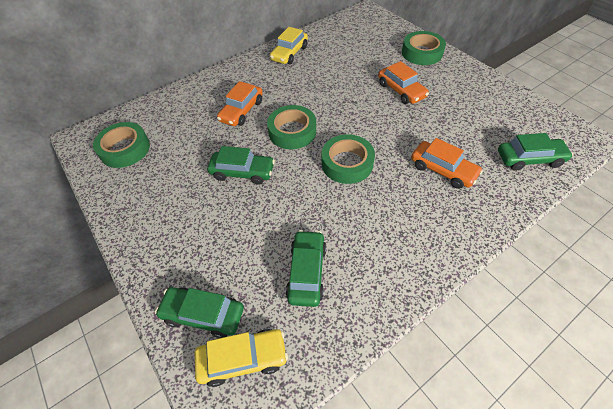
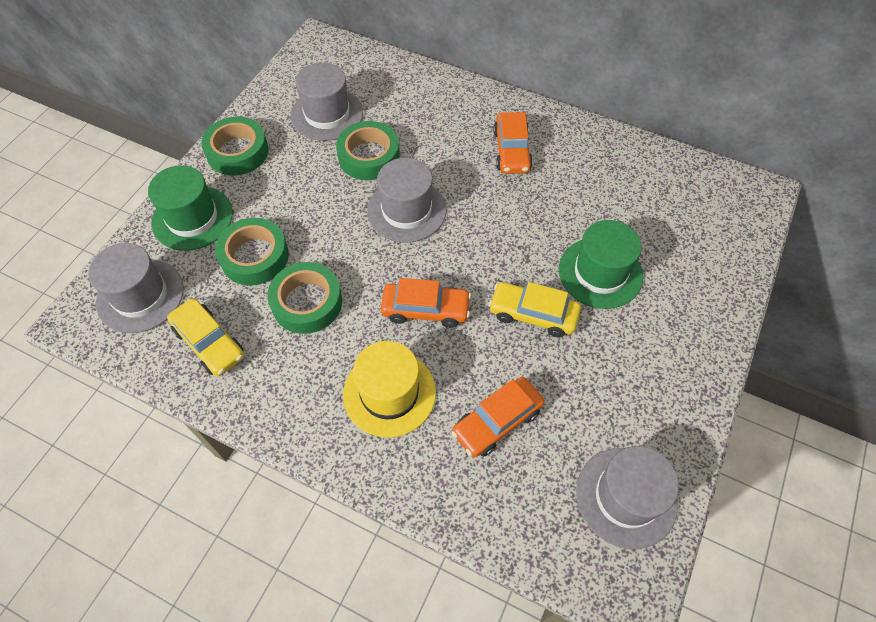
green car: [155,287,244,338] [207,146,275,185] [286,230,326,307] [498,133,573,171] = 4 -> none = 0
green hat: none = 0 -> [148,165,233,251] [559,220,643,309] = 2
grey hat: none = 0 -> [88,243,184,333] [291,62,363,141] [367,158,446,242] [576,446,679,549] = 4
yellow hat: none = 0 -> [343,341,436,438] = 1

